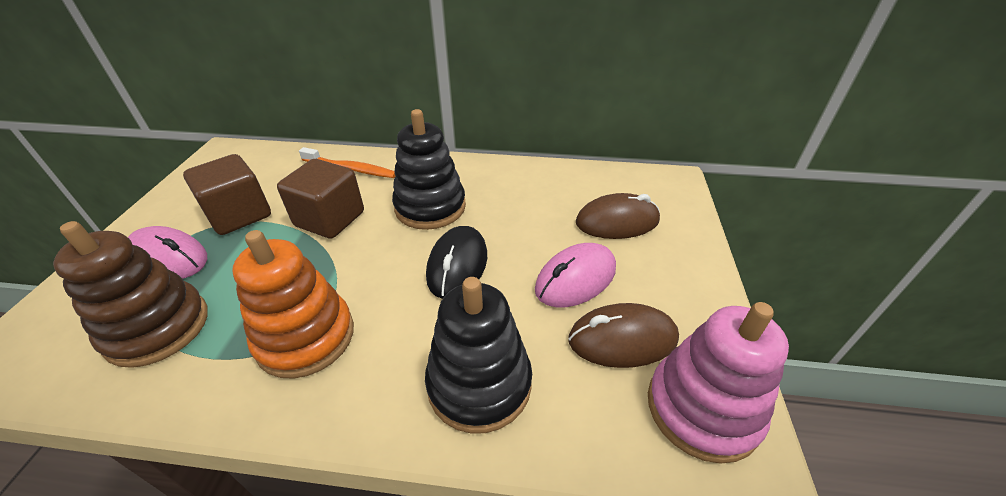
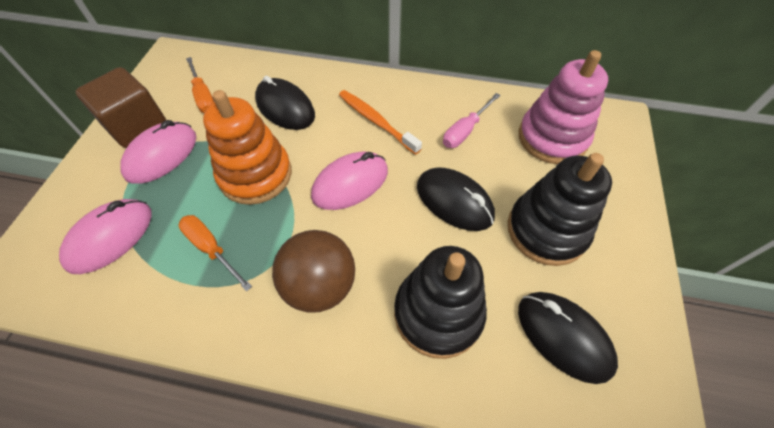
black mouse: [426,226,487,299] = 1 -> [255,76,315,130] [417,167,495,231] [518,292,618,384] = 3
brown ball: none = 0 -> [272,230,355,313] = 1
brown cube: [183,154,271,235] [277,159,364,239] = 2 -> [75,67,166,148] = 1
brown mouse: [569,303,679,368] [576,193,660,239] = 2 -> none = 0
brown stacking toy: [53,221,208,368] = 1 -> none = 0
orange screwdriver: none = 0 -> [178,215,252,291] [186,57,214,113] = 2
pink mouse: [128,226,207,279] [535,243,616,307] = 2 -> [59,199,152,274] [120,120,197,184] [311,152,388,210] = 3
pink screwdriver: none = 0 -> [443,93,501,148] = 1

